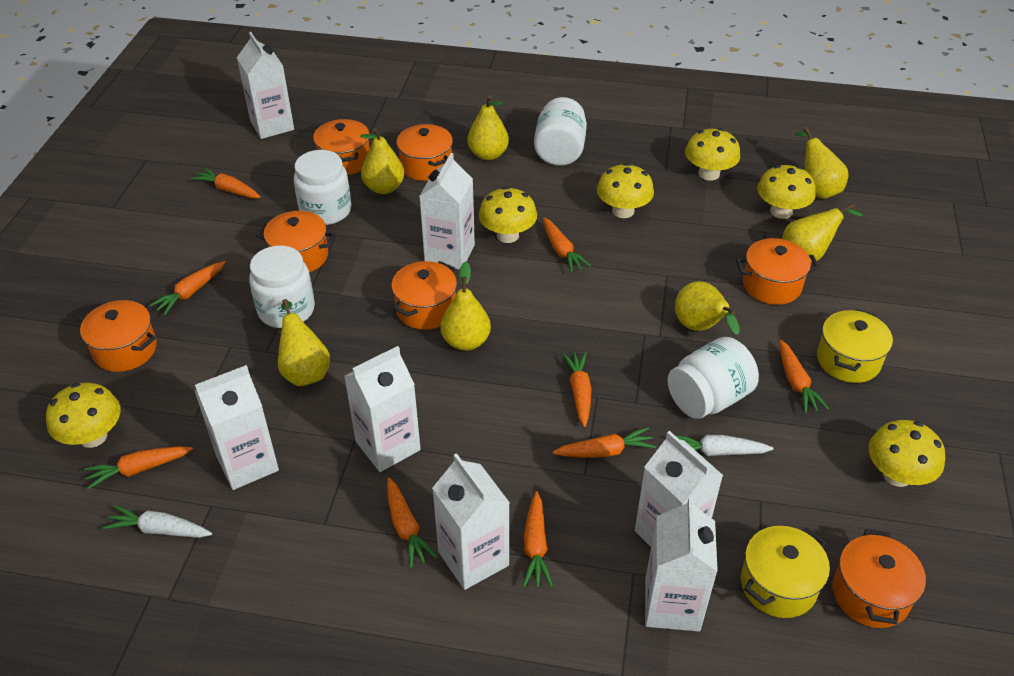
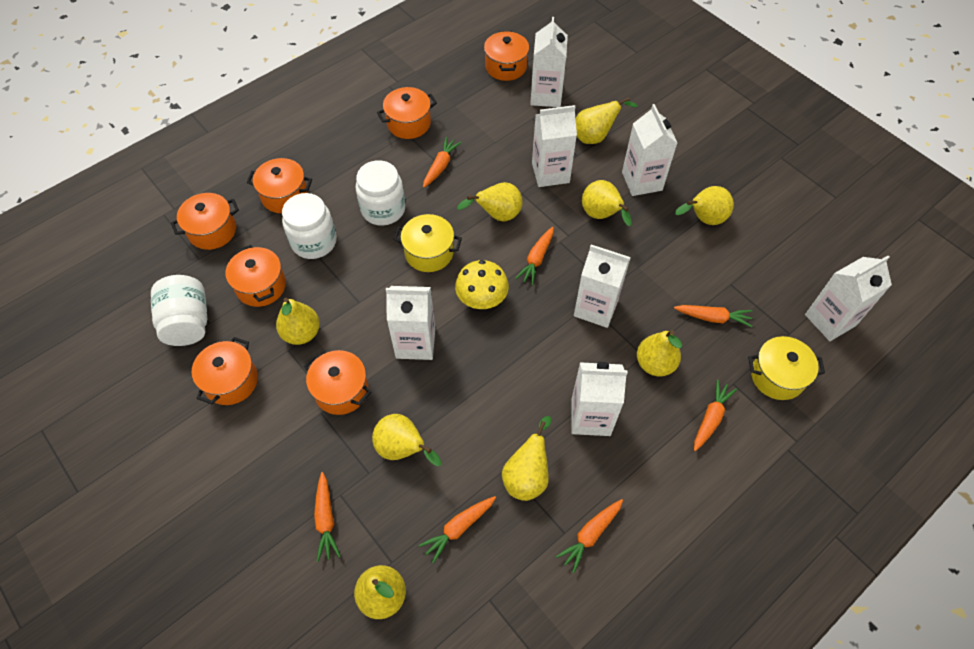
orange carrot: [84,446,193,489] [149,261,226,316] [191,168,261,198] [387,478,438,568] [523,491,553,587] [543,218,591,273] [553,427,656,457] [562,351,592,427] [779,340,829,413] = 9 -> [314,472,341,562] [419,496,496,564] [423,137,462,188] [515,227,554,285] [556,499,623,573] [674,305,753,327] [694,379,737,451] = 7
white carrot: [102,505,212,538] [675,435,774,456] = 2 -> none = 0
white jar: [249,246,315,328] [294,150,351,225] [534,97,587,166] [667,337,759,419] = 4 -> [151,275,207,346] [282,193,337,259] [356,160,406,226] = 3
yellow mushroom: [46,383,121,448] [479,187,537,243] [597,163,654,218] [685,128,740,181] [757,165,816,219] [869,420,945,487] = 6 -> [455,260,509,309] = 1
yellow pear: [278,299,330,386] [360,128,404,194] [440,262,491,351] [467,95,509,160] [675,281,740,335] [782,203,863,263] [795,127,848,199] = 7 -> [276,298,320,345] [354,565,406,619] [372,414,441,466] [457,182,523,222] [502,416,551,501] [576,97,638,144] [582,180,632,226] [637,330,682,376] [675,186,734,225] = 9

